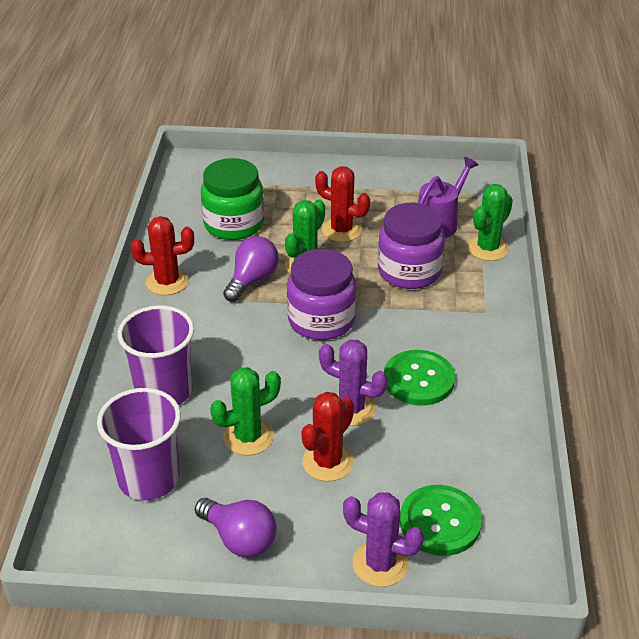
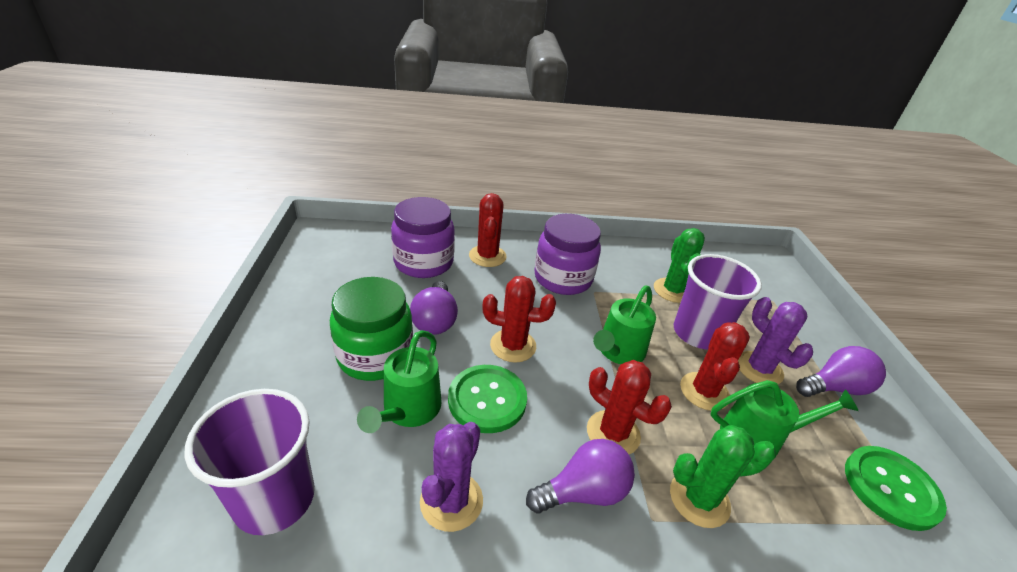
green cactus: [210,367,281,456] [285,199,325,274] [468,184,513,261] = 3 -> [654,228,705,303] [670,425,776,528] = 2
green watering can: none = 0 -> [357,330,442,433] [593,286,656,364] [710,380,858,457] = 3
purple light bulb: [195,498,277,557] [223,236,279,302] = 2 -> [410,281,458,335] [526,439,635,514] [796,346,886,397] = 3
purple watering can: [418,157,478,238] = 1 -> none = 0
red cactus: [131,216,194,295] [301,392,354,481] [315,166,370,242] = 3 -> [469,193,507,267] [482,276,556,363] [587,360,672,454] [680,322,750,411] = 4

